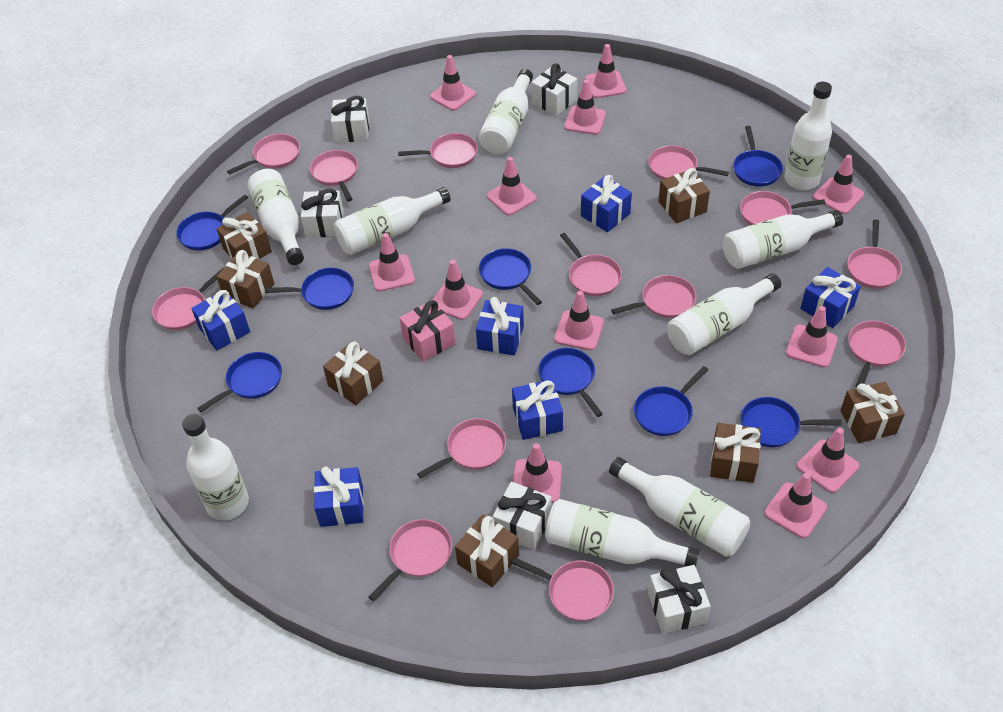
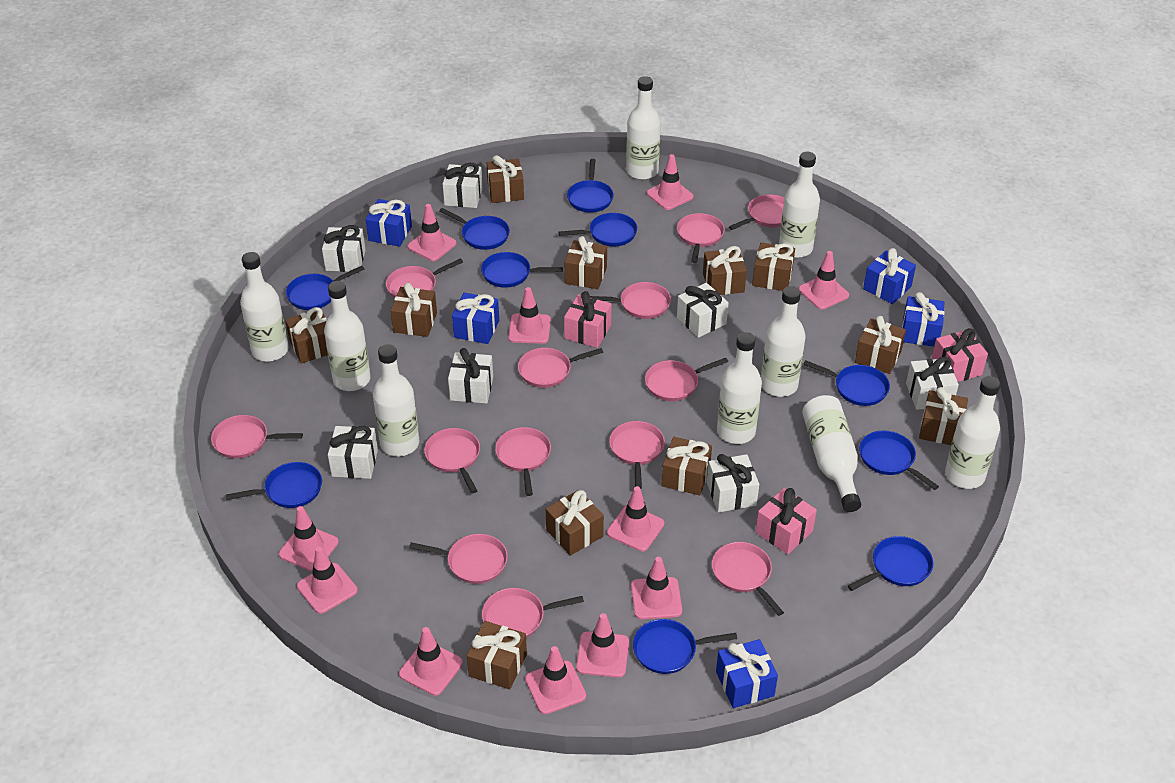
blue gift: [191,290,250,351] [314,466,364,527] [476,297,524,355] [512,380,563,440] [581,175,632,232] [800,267,861,328] = 6 -> [366,199,412,247] [452,293,499,344] [716,639,778,708] [863,248,916,304] [902,292,944,347] = 5
blue pan: [176,195,248,251] [198,352,282,412] [265,268,354,310] [479,248,542,305] [538,348,603,417] [634,366,708,436] [733,126,783,187] [740,397,841,447] = 8 -> [226,462,322,508] [286,266,364,310] [439,208,510,250] [481,252,563,288] [559,213,637,247] [567,159,614,213] [633,619,737,674] [803,360,890,406] [848,536,933,591] [859,430,939,490] = 10
brown gift: [216,212,272,259] [217,250,274,309] [323,342,383,405] [455,514,519,587] [658,168,710,223] [710,423,761,483] [840,382,905,443] = 7 -> [285,307,328,364] [390,283,437,337] [467,621,527,689] [487,155,524,203] [546,490,604,556] [565,236,607,289] [661,437,712,495] [703,246,747,295] [752,242,795,291] [855,316,906,374] [919,387,968,445] = 11
pink gift: [400,300,455,362] = 1 -> [564,291,611,348] [756,488,817,554] [931,328,988,382] = 3
pink traffic cone: [369,233,415,291] [430,55,476,111] [433,260,483,320] [487,157,537,215] [513,443,562,503] [554,291,604,350] [564,80,606,135] [585,44,626,98] [764,473,827,538] [786,306,838,368] [797,428,859,493] [813,155,864,214] = 12 -> [279,506,339,571] [297,546,358,614] [399,627,463,696] [407,204,457,261] [508,287,551,344] [525,646,586,714] [576,613,629,678] [607,486,664,551] [631,557,682,619] [647,154,693,210] [799,251,849,310] = 11
white gift: [301,189,344,238] [331,96,369,142] [493,482,552,550] [531,63,577,116] [648,565,711,634] = 5 -> [322,225,365,272] [328,426,378,479] [443,163,483,208] [448,348,493,404] [677,283,729,338] [707,454,759,512] [906,357,959,410] = 7

